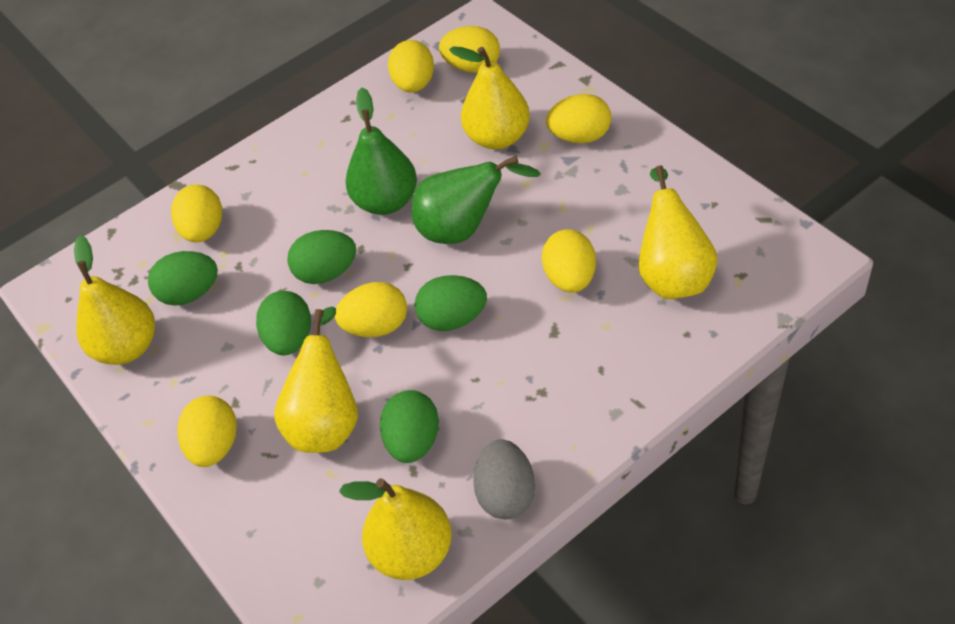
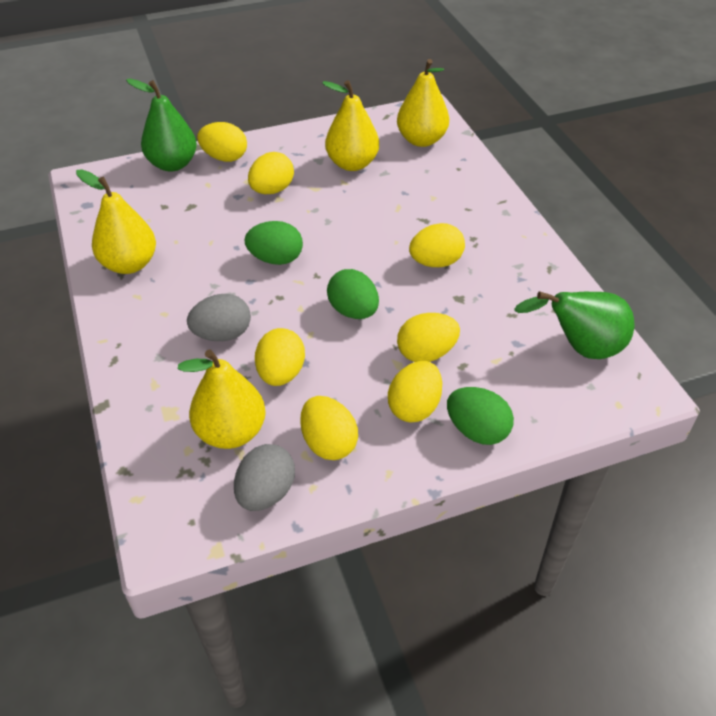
green egg: [148,251,218,306] [256,291,311,355] [287,230,356,284] [380,390,439,463] [414,275,487,331] = 5 -> [244,221,303,265] [327,269,379,319] [447,387,514,445] = 3
grey egg: [473,439,535,519] = 1 -> [187,294,251,341] [234,444,295,511] = 2
yellow pear: [74,235,155,365] [274,307,358,453] [339,478,452,580] [449,46,530,149] [638,165,718,299] = 5 -> [76,169,156,274] [178,349,266,449] [322,80,379,171] [397,59,449,147] = 4

